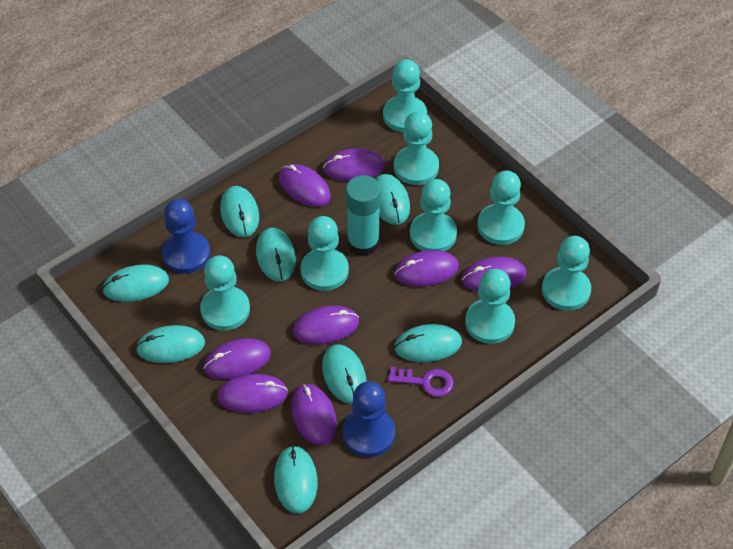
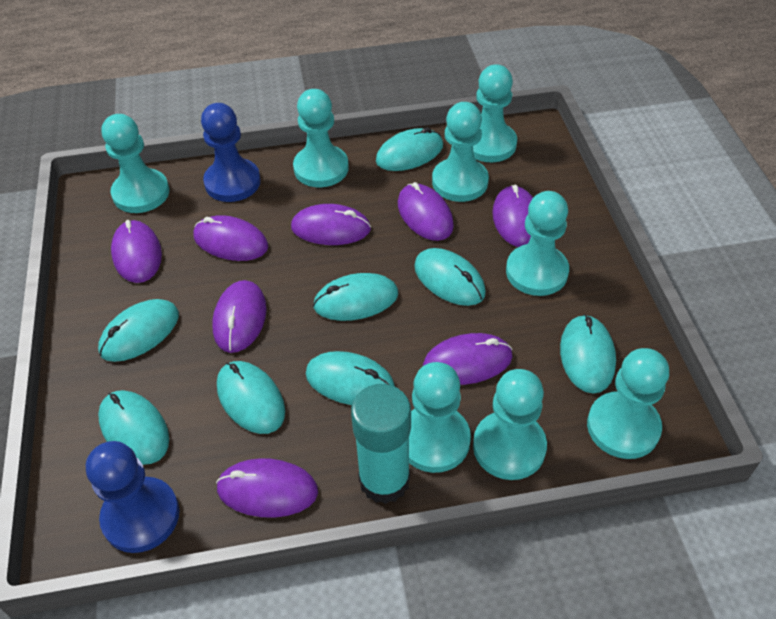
purple key: [388,367,454,397] = 1 -> none = 0

